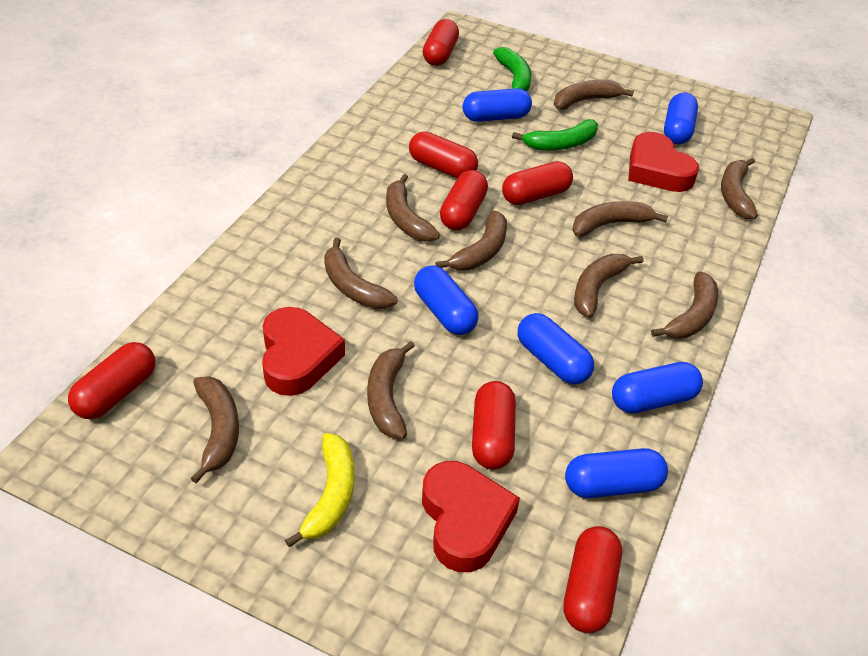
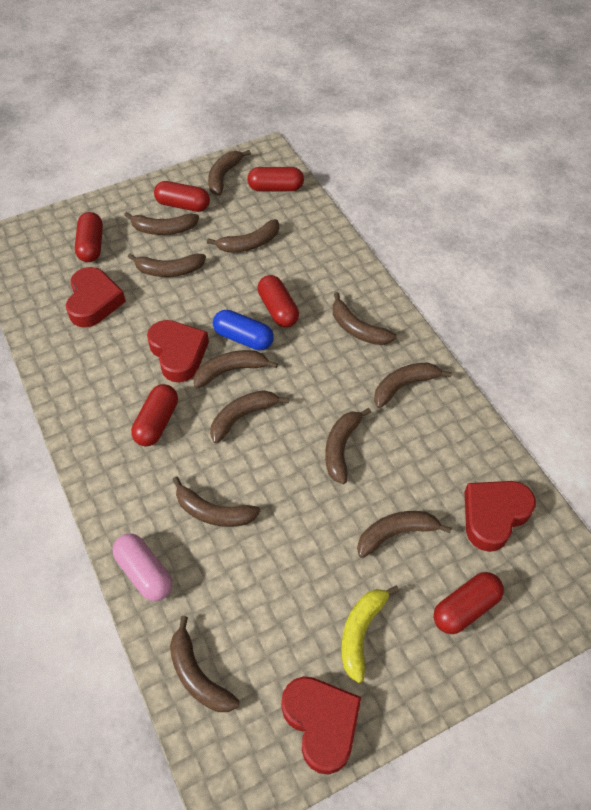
blue capsule: [414,265,479,335] [463,88,532,122] [518,313,594,384] [565,448,668,498] [612,362,703,413] [664,93,698,145] = 6 -> [213,310,274,350] = 1
brown banana: [190,376,239,483] [324,238,398,309] [367,341,415,439] [386,174,440,242] [436,211,507,270] [554,80,634,110] [572,201,668,237] [574,254,644,318] [651,272,718,338] [721,158,758,219] = 10 -> [124,212,199,235] [128,254,206,277] [170,616,240,712] [172,476,260,527] [194,350,278,388] [207,219,279,252] [208,150,251,196] [210,390,289,444] [325,408,371,484] [333,292,396,345] [357,511,452,558] [374,363,452,408] = 12
green banana: [493,47,532,91] [512,119,598,151] = 2 -> none = 0
pink capsule: none = 0 -> [112,534,172,601] = 1
red capsule: [68,342,155,419] [409,132,478,178] [423,19,459,66] [440,170,488,231] [472,381,516,470] [502,161,573,205] [564,526,622,633] = 7 -> [75,212,103,262] [131,384,178,447] [154,181,210,212] [247,167,304,191] [257,275,299,327] [434,572,504,634] = 6
red heart: [262,307,345,396] [422,461,520,572] [628,132,699,192] = 3 -> [66,267,126,328] [147,320,209,382] [281,676,361,774] [465,481,536,552] = 4

